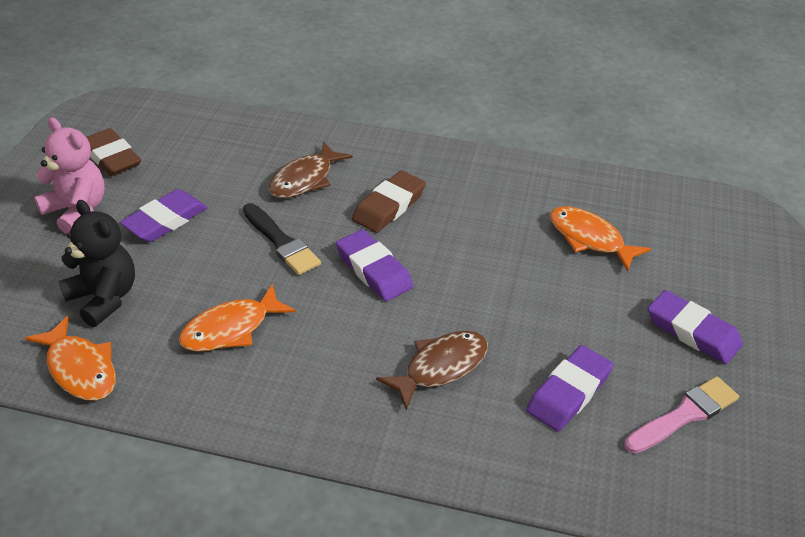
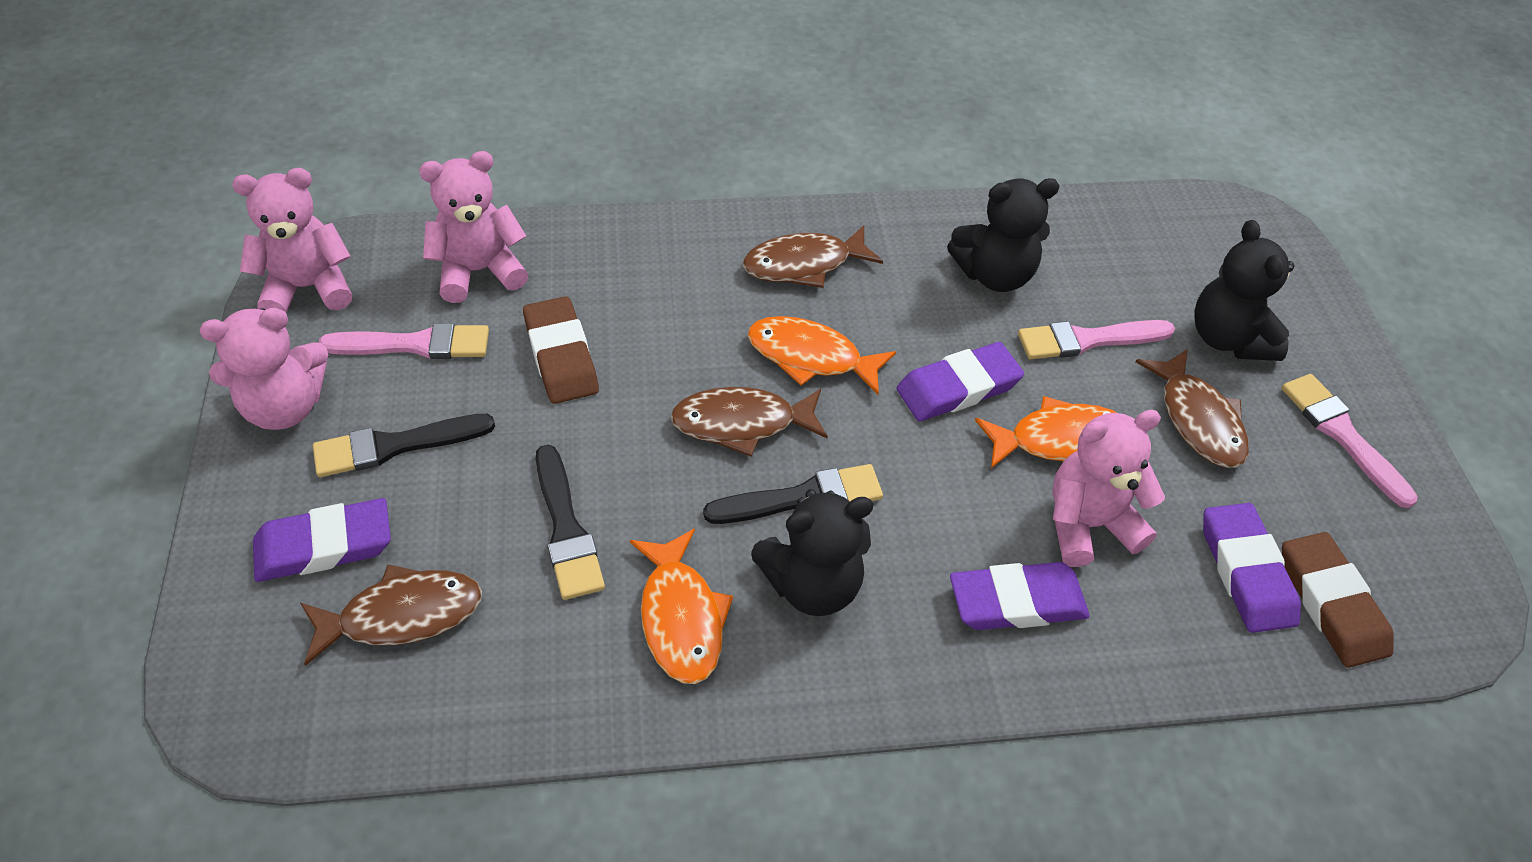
black brush: [243,203,321,275] = 1 -> [313,414,495,477] [536,445,605,600] [703,464,883,524] = 3
black teddy bear: [59,200,135,327] = 1 -> [751,489,874,616] [947,178,1060,292] [1195,220,1294,361] = 3
brown fish: [268,142,353,198] [376,331,488,410] = 2 -> [300,565,482,666] [671,387,828,457] [743,225,883,288] [1136,349,1249,468] = 4
pink brush: [624,377,739,454] = 1 -> [318,323,489,359] [1018,320,1175,359] [1281,374,1418,508] = 3
pink teddy bear: [34,118,105,234] = 1 -> [200,308,329,430] [232,168,352,313] [419,151,529,303] [1052,410,1165,567] = 4

